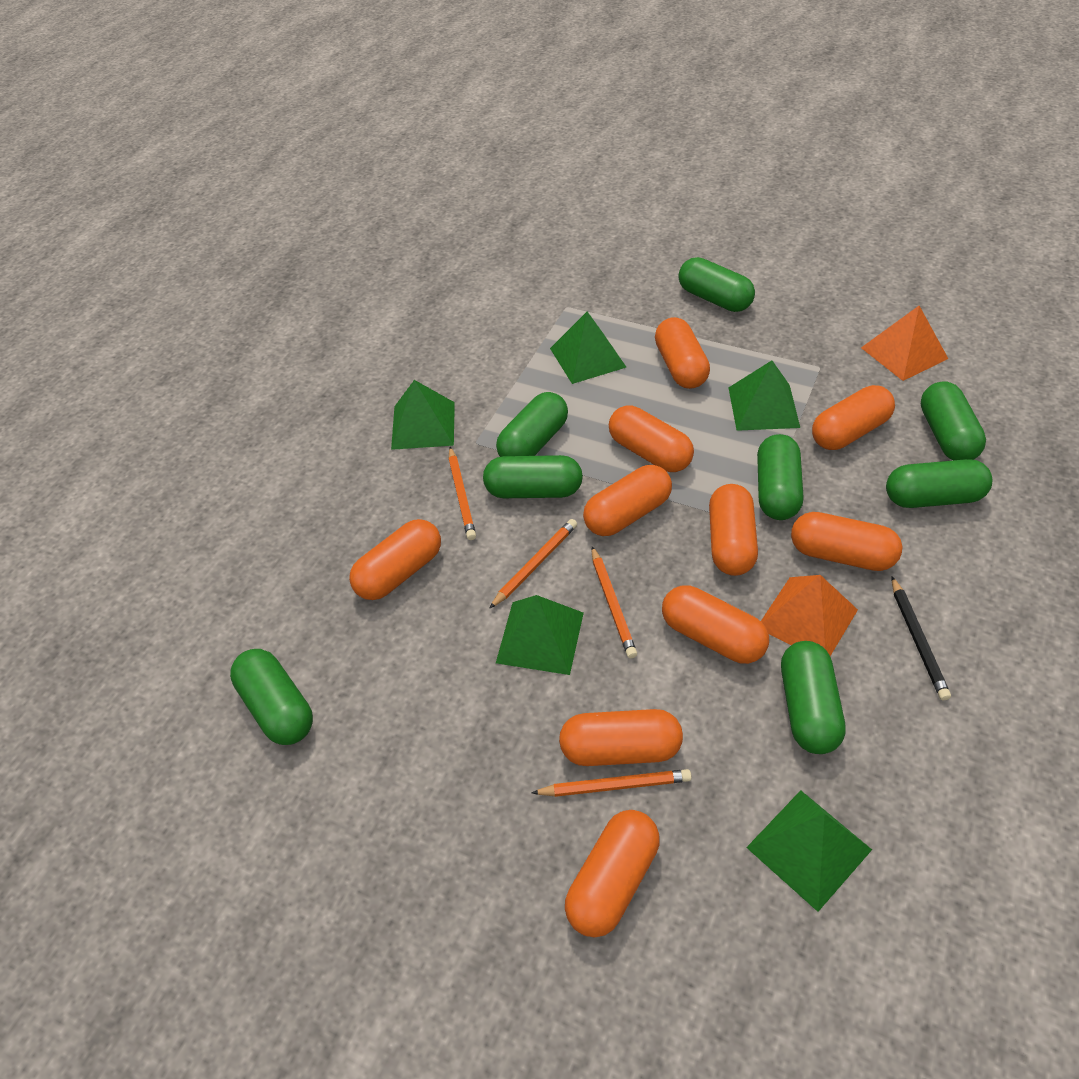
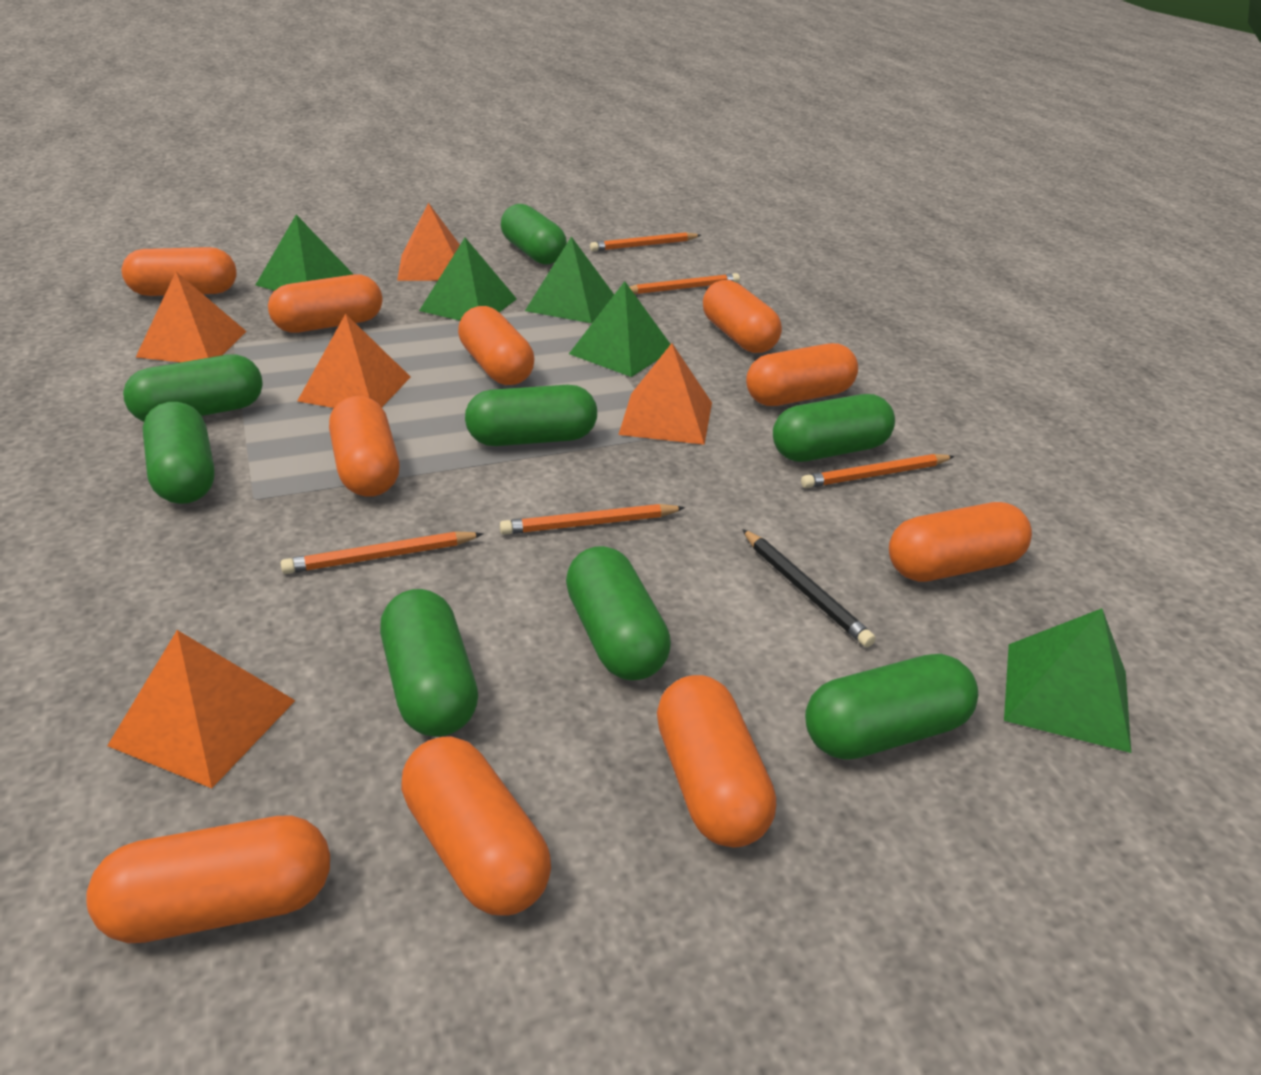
orange pencil: [449,447,476,540] [489,519,577,609] [532,769,692,797] [592,546,637,659] = 4 -> [281,531,483,574] [500,504,685,535] [590,232,701,251] [630,273,740,294] [801,454,955,488] = 5
orange pyramid: [761,575,858,656] [861,306,948,381] = 2 -> [107,630,296,788] [136,272,247,362] [297,314,411,408] [397,203,460,281] [618,343,712,445] = 5

